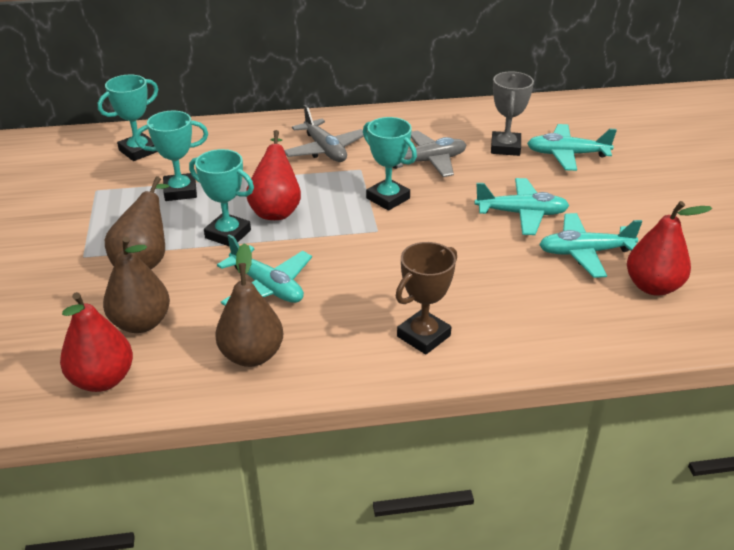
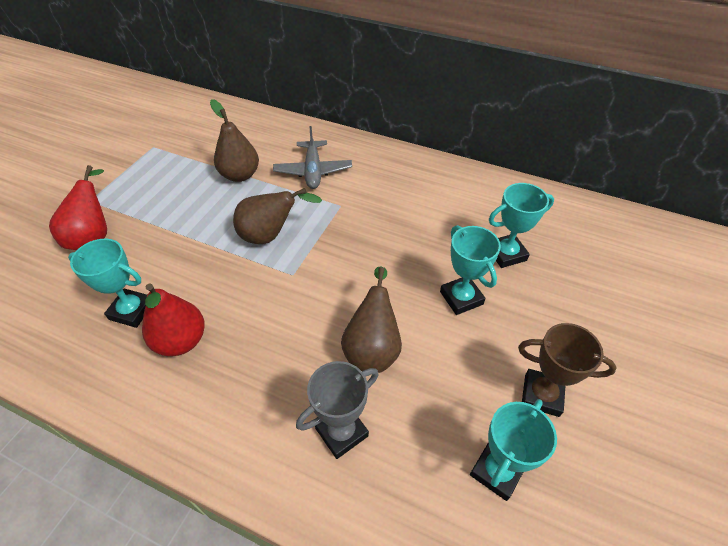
grey plane: [284,105,364,162] [393,131,466,177] = 2 -> [273,126,352,189] = 1
red pear: [60,292,133,392] [246,130,301,220] [627,201,712,296] = 3 -> [49,165,107,250] [142,284,205,356] = 2
turquoise plane: [217,234,312,306] [475,178,569,235] [527,124,617,171] [539,213,642,278] = 4 -> none = 0

